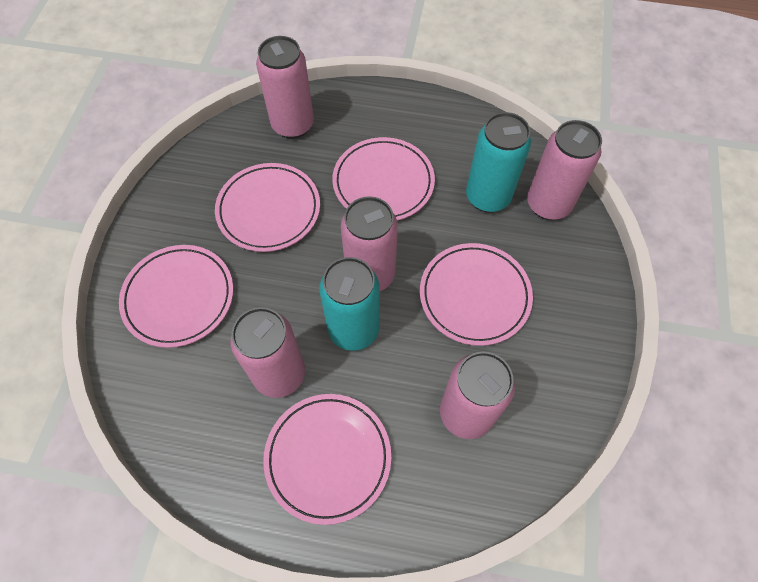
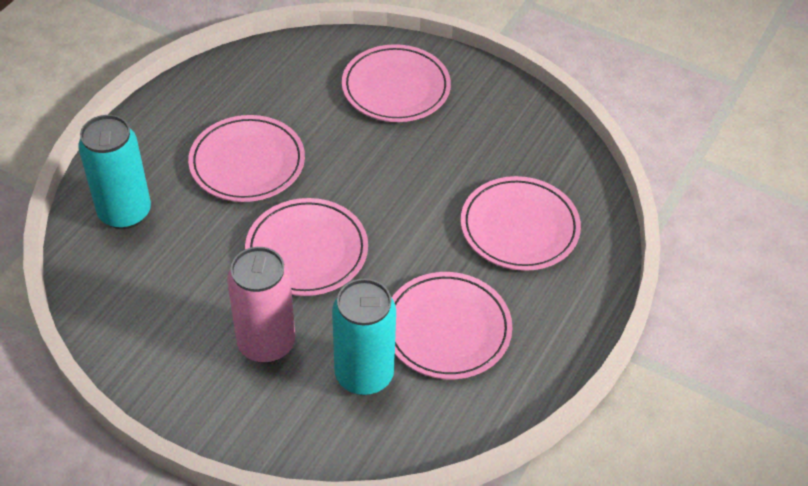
pink can: [230,307,305,398] [256,36,314,139] [341,196,398,291] [440,352,515,439] [527,120,602,220] = 5 -> [227,247,295,363] = 1

